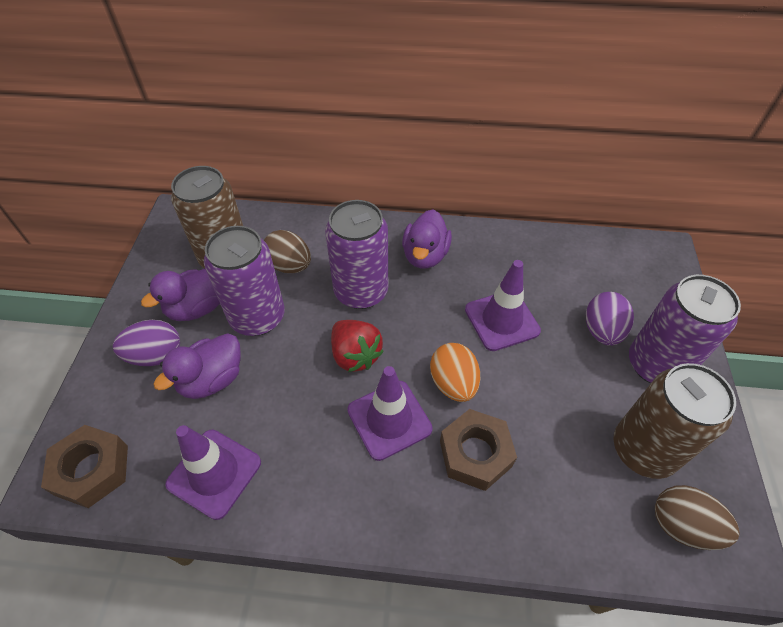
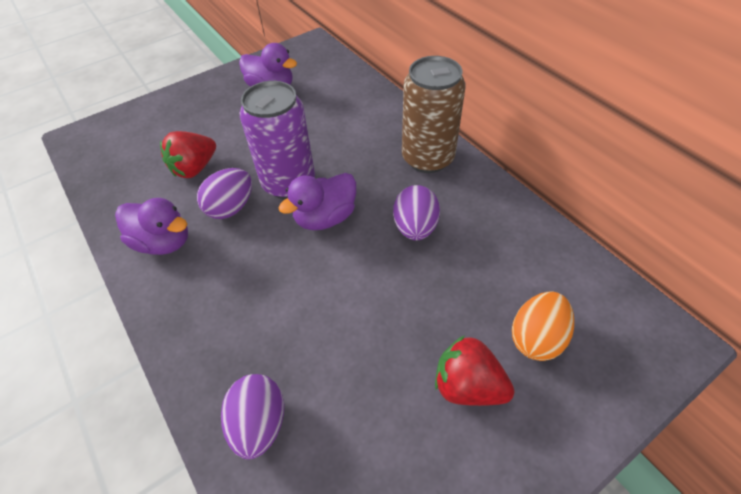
brown can: [171,166,243,269] [614,363,736,479] = 2 -> [402,56,466,173] = 1
brown egg: [264,230,311,273] [655,485,740,550] = 2 -> none = 0
brown nut: [41,425,128,508] [440,409,517,491] = 2 -> none = 0
purple can: [204,226,285,336] [325,200,388,309] [629,275,741,384] = 3 -> [240,81,315,199] = 1
purple egg: [113,320,180,366] [586,292,634,346] = 2 -> [197,168,252,219] [221,374,284,459] [393,185,440,240] = 3
purple traffic cone: [165,425,261,520] [347,366,432,461] [465,260,541,351] = 3 -> none = 0
red strawberry: [331,320,384,372] = 1 -> [160,131,216,178] [435,335,514,406] = 2

